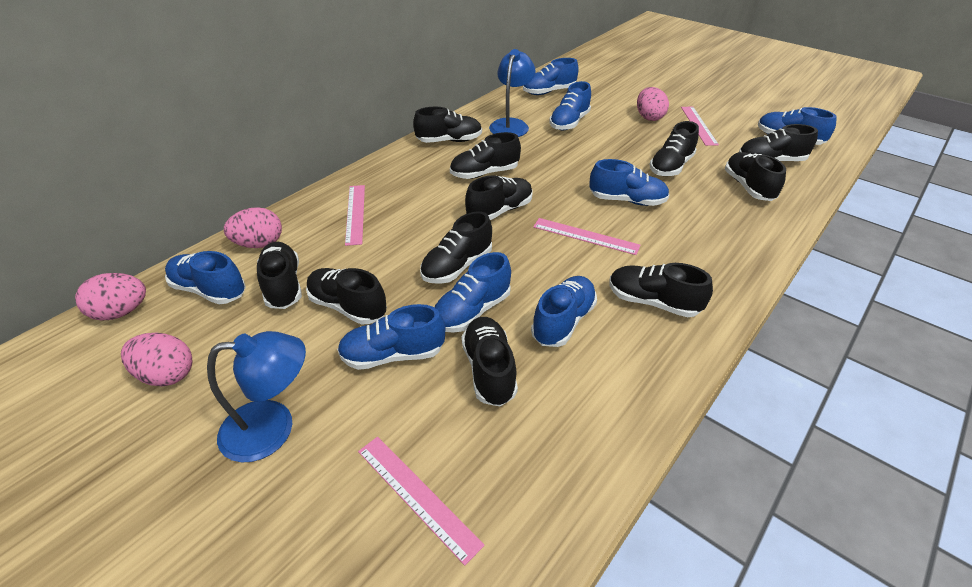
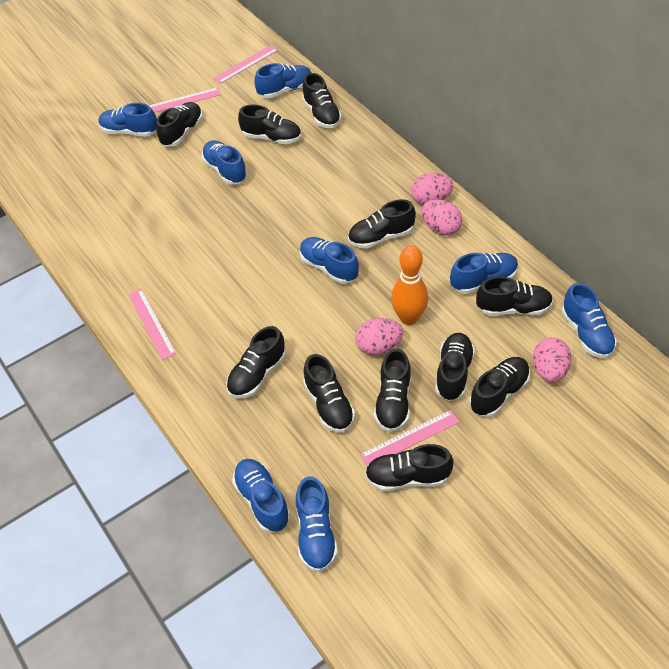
blue lamp: [207,331,306,462] [489,49,536,137] = 2 -> none = 0
orange bowling pin: none = 0 -> [391,246,428,325] = 1

